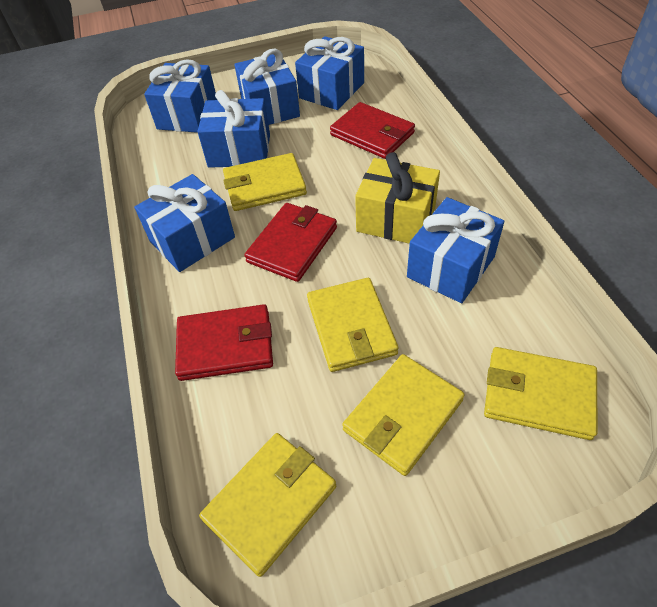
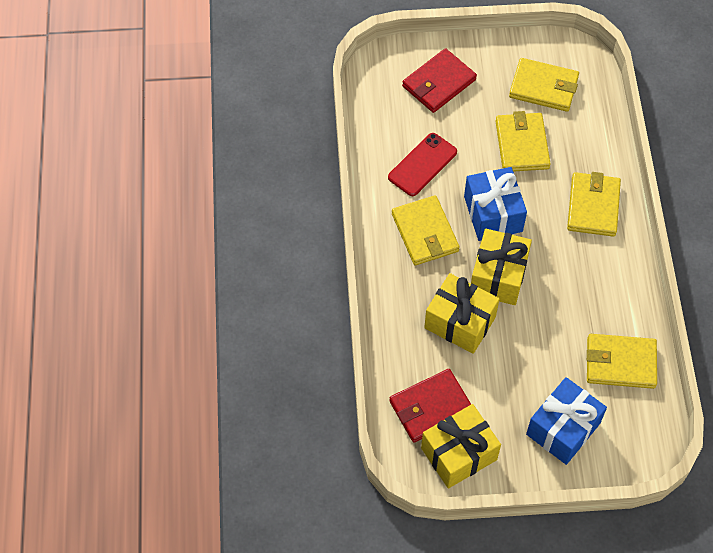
blue gift: [134,174,235,272] [144,59,217,133] [198,90,270,168] [234,49,300,125] [295,36,364,110] [407,197,504,303] = 6 -> [464,167,527,241] [526,377,607,465] = 2
red phone: none = 0 -> [388,133,457,196] = 1
red wallet: [175,304,273,381] [245,203,337,282] [330,102,415,159] = 3 -> [389,369,471,443] [402,48,477,113] = 2
yellow gift: [355,152,440,244] = 1 -> [421,404,501,489] [424,273,499,354] [471,229,532,305] = 3

